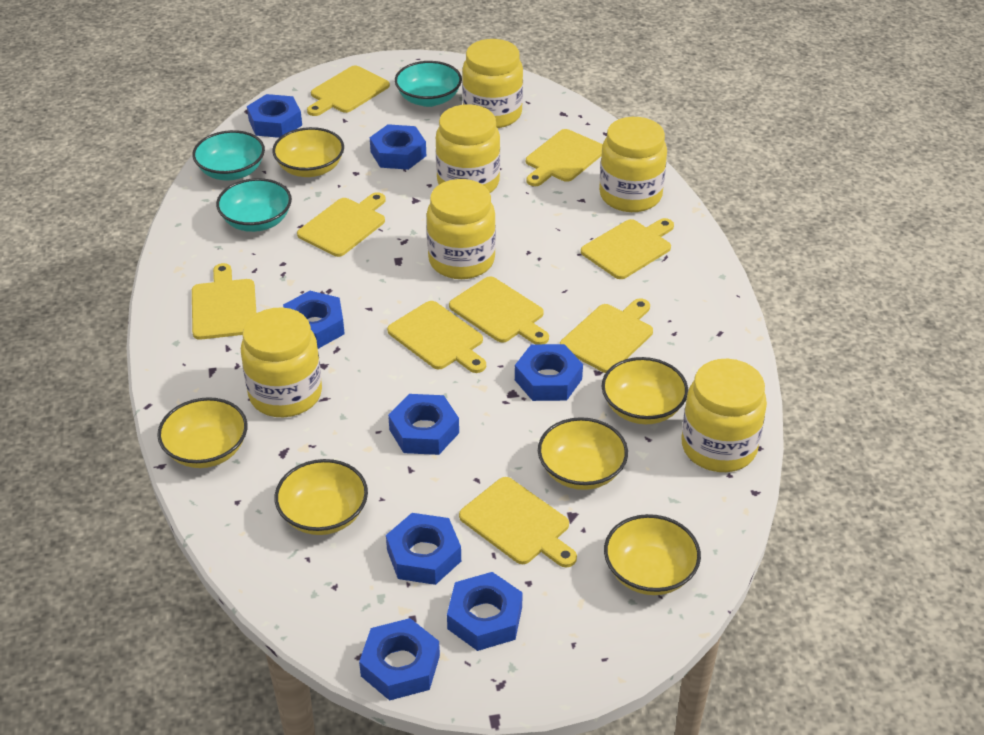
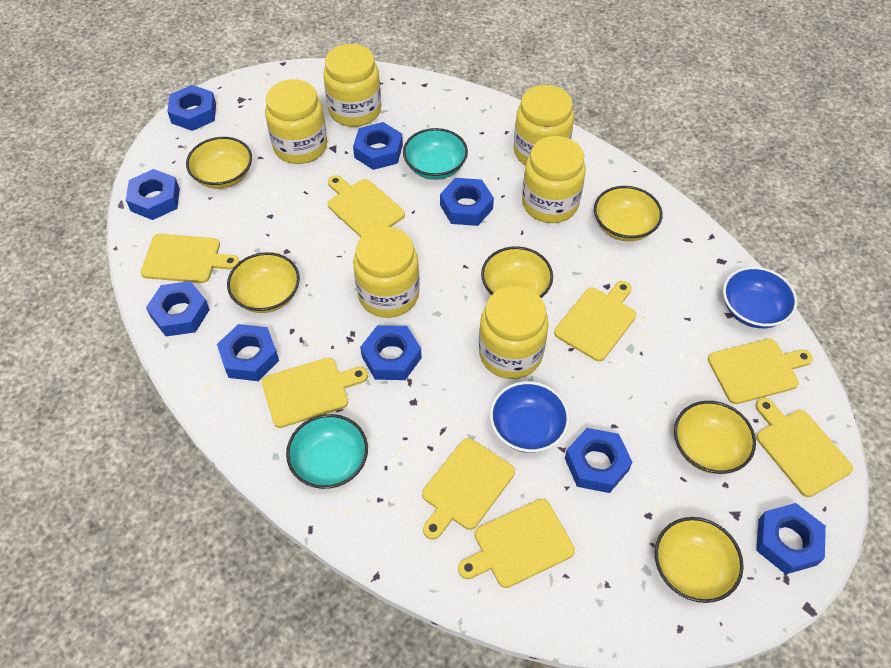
blue bowl: none = 0 -> [490,381,570,453] [723,267,797,328] = 2
blue nut: [247,94,302,138] [283,291,345,349] [359,618,440,701] [370,124,426,170] [386,513,461,585] [388,394,459,455] [447,572,523,651] [515,344,583,401] = 8 -> [126,169,180,220] [146,281,210,336] [167,85,216,131] [217,324,279,381] [353,122,403,170] [360,325,422,380] [440,178,494,226] [565,428,632,493] [756,503,826,574] = 9
turquoise bowl: [192,130,265,181] [216,178,292,232] [395,61,462,107] = 3 -> [286,414,368,489] [403,128,468,180] = 2
yellow cutting board: [192,263,256,340] [297,192,386,257] [307,66,390,116] [387,301,486,373] [449,276,549,344] [459,477,577,567] [526,129,603,186] [560,298,653,373] [581,218,674,279] = 9 -> [141,234,240,283] [262,358,368,428] [328,175,405,237] [422,438,515,540] [458,499,575,588] [554,281,636,361] [708,339,813,404] [755,398,853,497] = 8

